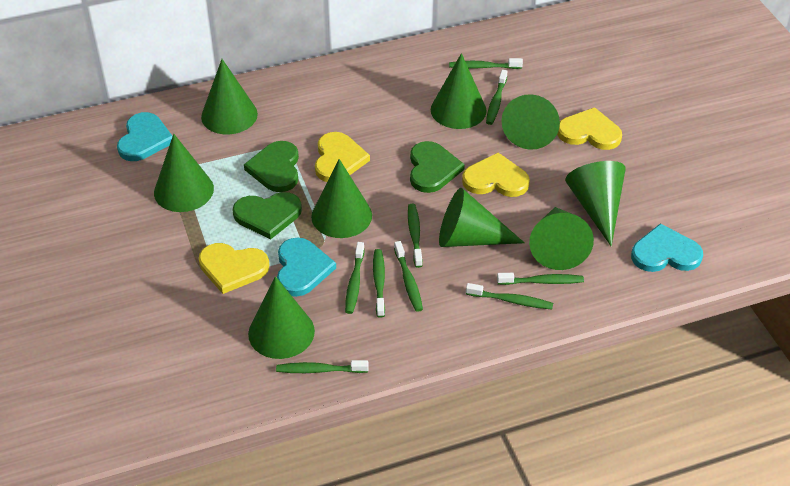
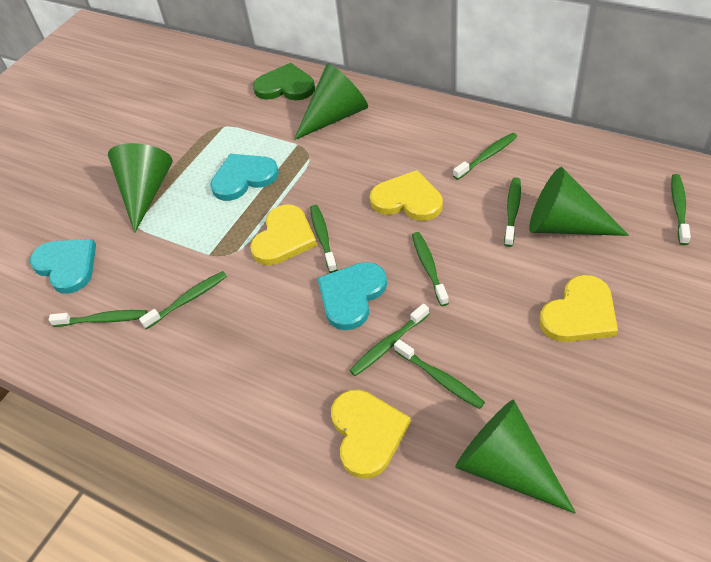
green cone: [154,134,214,212] [201,59,258,134] [248,276,315,359] [311,159,372,238] [431,53,486,129] [439,188,525,247] [501,94,560,150] [529,207,594,270] [565,161,626,246] = 9 -> [108,143,173,233] [294,64,368,140] [455,400,576,514] [529,167,629,236] = 4
green heart: [233,192,302,240] [244,141,299,192] [410,141,465,193] = 3 -> [253,63,315,100] = 1

